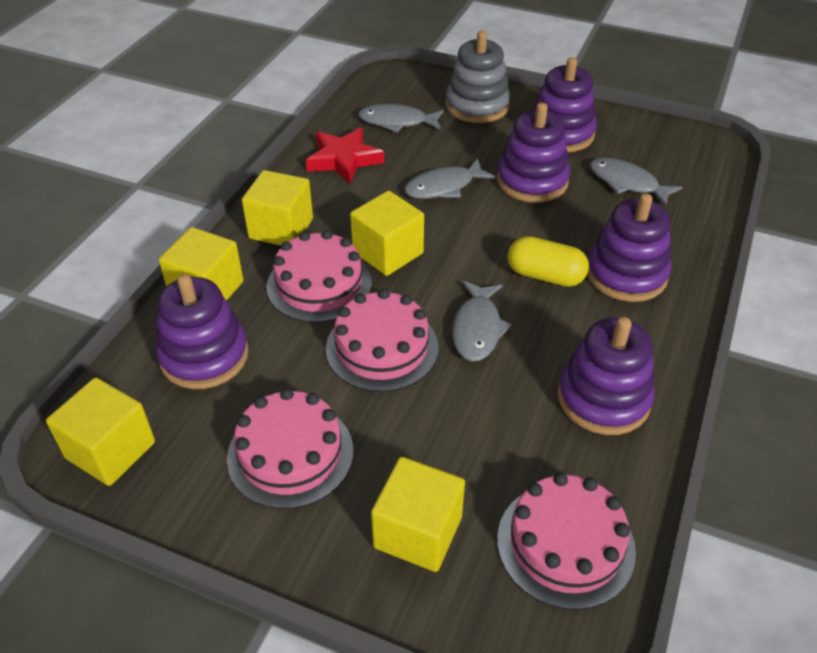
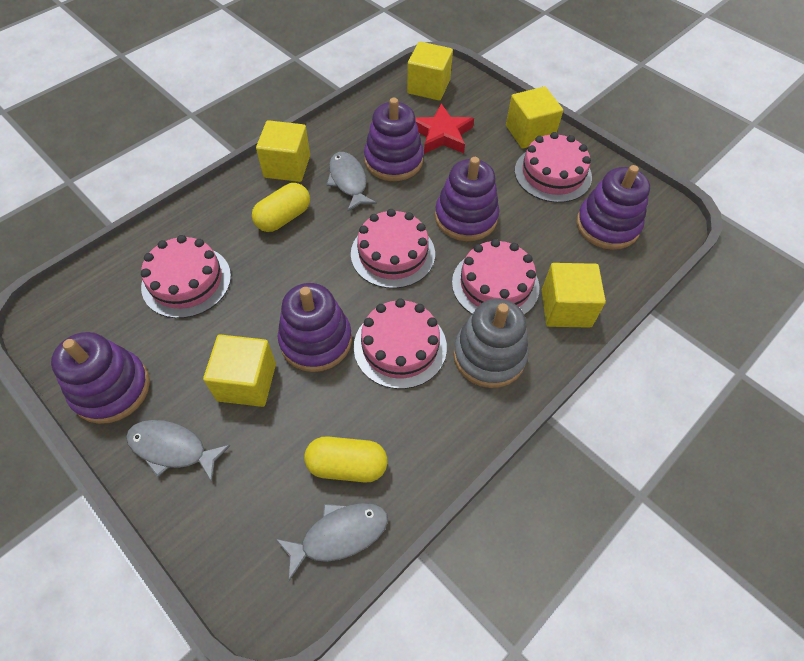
grey fish: [358,104,444,133] [404,159,496,199] [452,281,512,362] [590,157,682,206] = 4 -> [126,420,231,482] [276,503,388,581] [327,152,377,211] = 3
pink cake: [227,388,353,509] [266,230,372,323] [326,289,438,392] [497,472,636,610] = 4 -> [141,235,231,318] [351,209,435,289] [354,298,447,389] [452,239,540,315] [515,132,592,203] = 5
yellow capsule: [507,236,589,287] = 1 -> [252,183,310,232] [304,436,388,483] = 2

